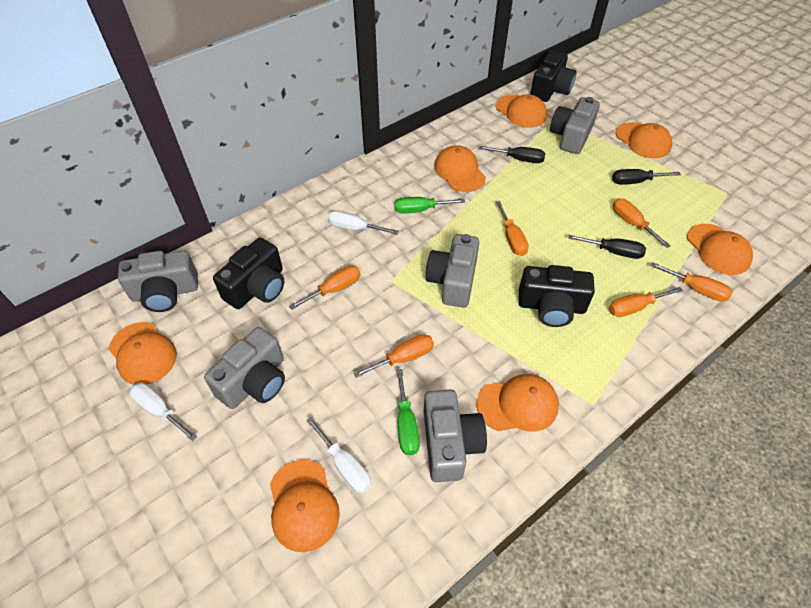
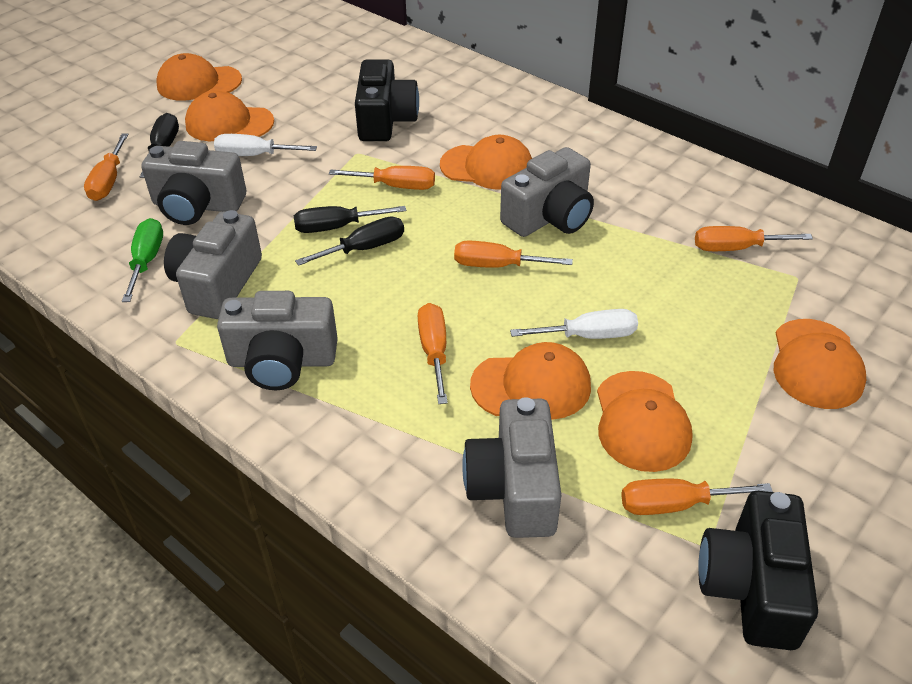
black camera: [213,238,284,309] [519,265,595,327] [530,50,577,102] = 3 -> [355,59,419,141] [698,491,818,650] = 2
green screwdriver: [395,197,465,214] [396,369,420,455] = 2 -> [122,218,163,302] = 1
orange cap: [109,322,177,385] [270,460,340,552] [434,145,486,192] [477,374,559,432] [496,94,547,128] [616,122,672,158] [687,224,753,275] = 7 -> [157,53,242,101] [185,91,274,141] [440,135,532,190] [470,342,591,420] [597,371,693,472] [774,319,866,409] = 6
white screwdriver: [129,383,197,441] [306,417,371,493] [328,210,399,235] = 3 -> [214,134,317,156] [510,309,638,339] = 2

